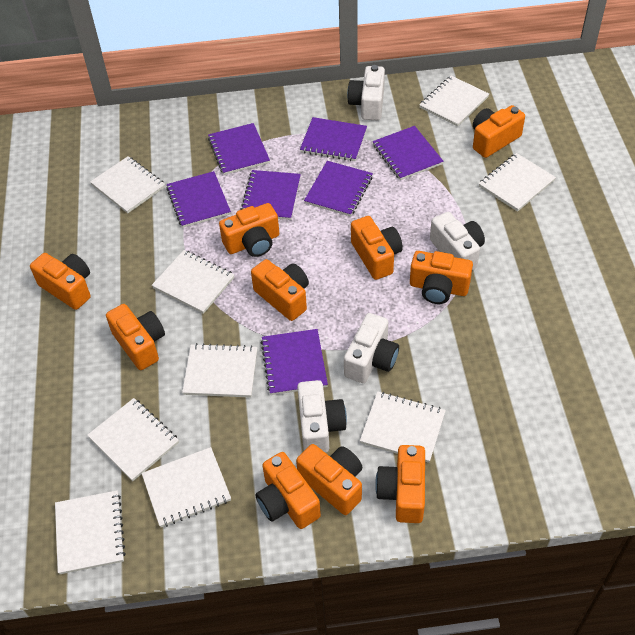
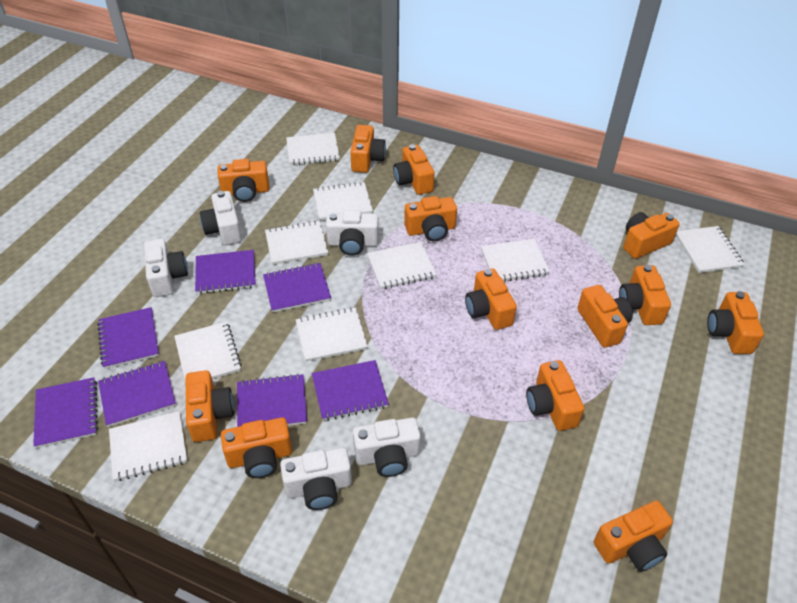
orange camera: [30,253,91,310] [106,304,165,370] [219,203,279,257] [251,259,309,321] [255,452,321,529] [296,444,362,515] [351,216,403,280] [375,445,425,523] [410,251,473,304] [473,105,525,158] = 10 -> [186,370,234,442] [218,159,269,202] [221,417,292,478] [350,125,386,173] [393,144,434,195] [404,196,457,241] [465,268,517,330] [526,360,584,431] [578,285,633,348] [594,500,673,572] [619,265,671,325] [623,212,680,259] [707,291,764,354] = 13
white camera: [297,380,347,453] [344,313,399,383] [347,65,385,120] [430,212,485,270] = 4 -> [144,238,188,297] [200,191,242,245] [280,448,352,510] [326,210,379,256] [353,418,421,477] = 5

